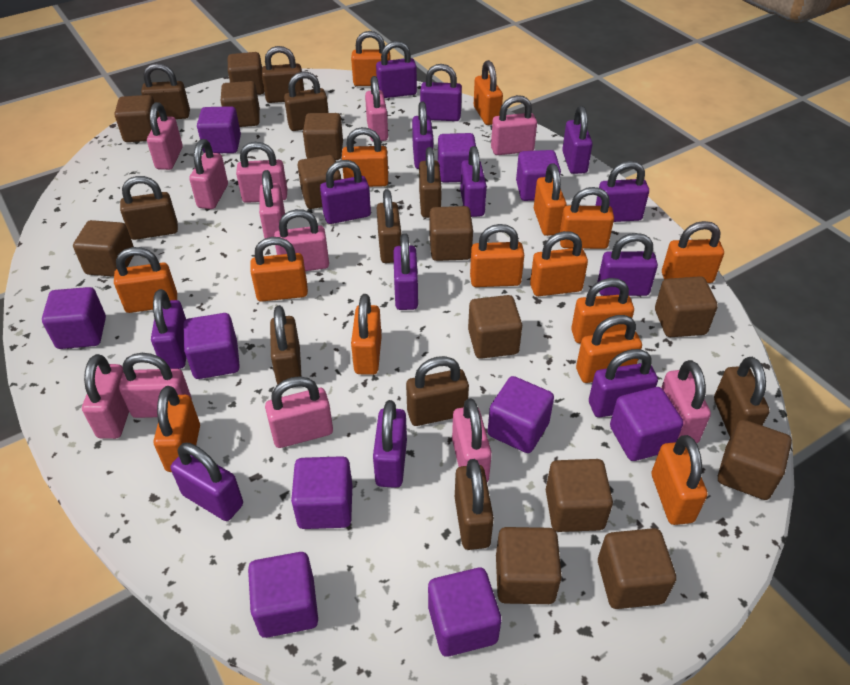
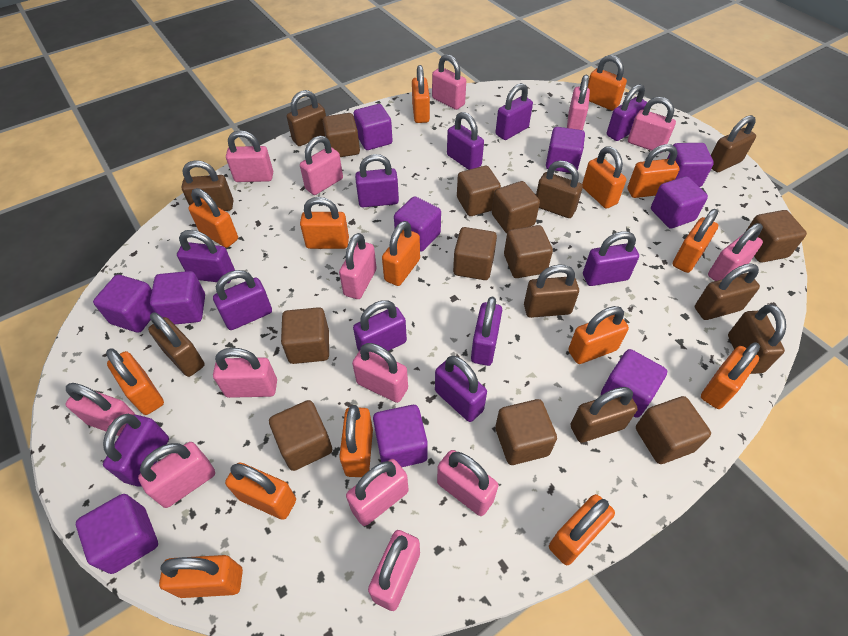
brown cube: [73,220,134,277] [115,95,159,142] [221,81,260,127] [228,52,264,95] [298,155,341,209] [303,113,343,160] [430,206,473,261] [468,295,522,359] [496,527,562,604] [546,459,613,532] [598,528,676,609] [655,276,718,337] [718,420,792,500] = 13 -> [269,400,332,471] [281,307,329,364] [323,113,360,157] [453,227,497,280] [457,166,501,216] [492,181,540,233] [495,399,557,465] [504,225,553,278] [636,396,711,464] [745,210,807,263] = 10
brown padlock: [120,176,178,240] [141,63,190,119] [262,46,304,103] [270,305,301,385] [284,72,329,131] [377,189,401,263] [406,356,469,426] [419,147,442,218] [455,459,494,550] [714,357,770,437] = 10 -> [148,312,205,377] [182,160,233,211] [287,90,326,146] [524,265,579,318] [536,160,583,218] [570,387,638,443] [695,263,760,320] [711,115,756,172] [728,304,786,374] = 9
pink padlock: [82,354,129,439] [119,353,192,418] [147,102,183,170] [189,139,228,209] [236,142,287,203] [259,170,285,239] [265,376,333,448] [274,209,329,271] [365,76,388,141] [452,398,492,482] [491,95,537,155] [661,360,711,443] = 12 -> [65,383,136,436] [138,442,215,508] [213,348,277,398] [226,130,273,182] [300,136,343,195] [339,233,377,299] [346,459,408,526] [352,343,408,403] [368,530,420,611] [432,54,466,110] [437,450,499,516] [567,75,590,130] [628,97,676,153] [708,223,763,281] = 14
purple padlock: [151,289,186,369] [171,443,243,521] [320,160,371,224] [373,400,407,488] [376,41,417,98] [393,233,418,310] [412,102,434,169] [420,64,462,121] [460,146,487,217] [562,106,593,174] [589,349,658,417] [595,161,649,222] [597,233,658,296] = 13 -> [103,414,169,487] [177,230,235,283] [213,270,272,330] [353,300,407,351] [355,154,399,207] [435,356,487,422] [447,112,484,170] [471,296,502,366] [496,83,533,140] [583,231,639,286] [607,84,647,141] = 11

